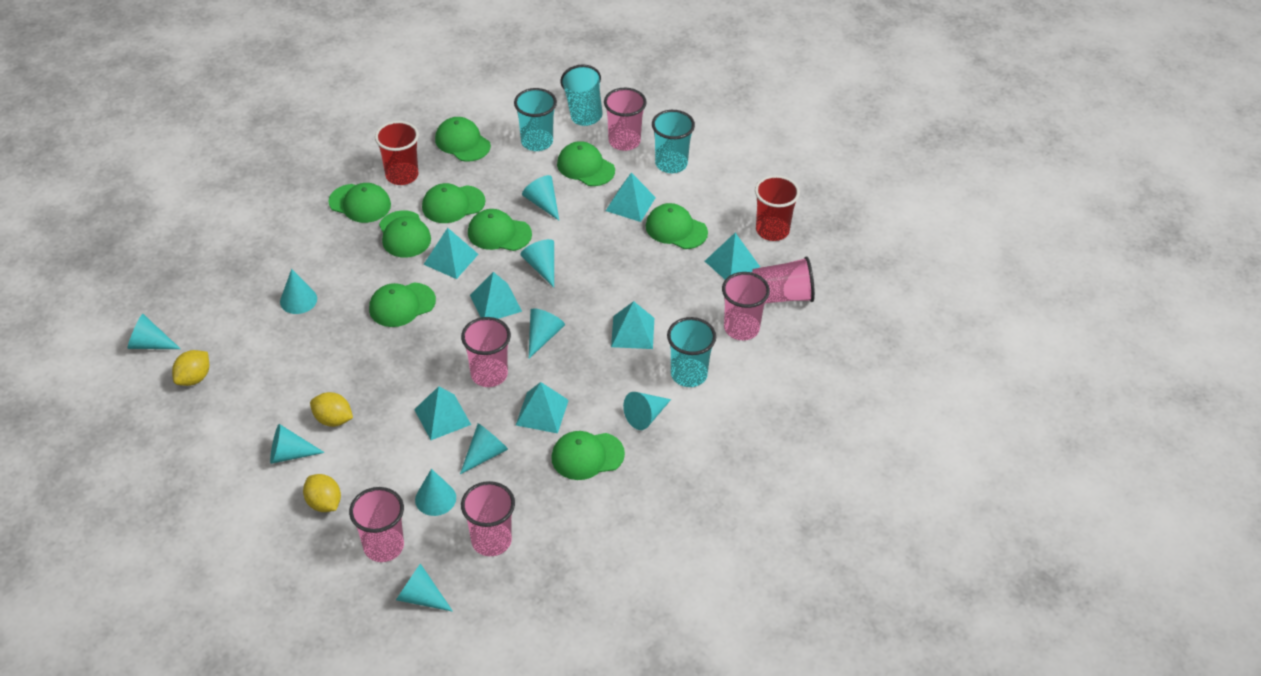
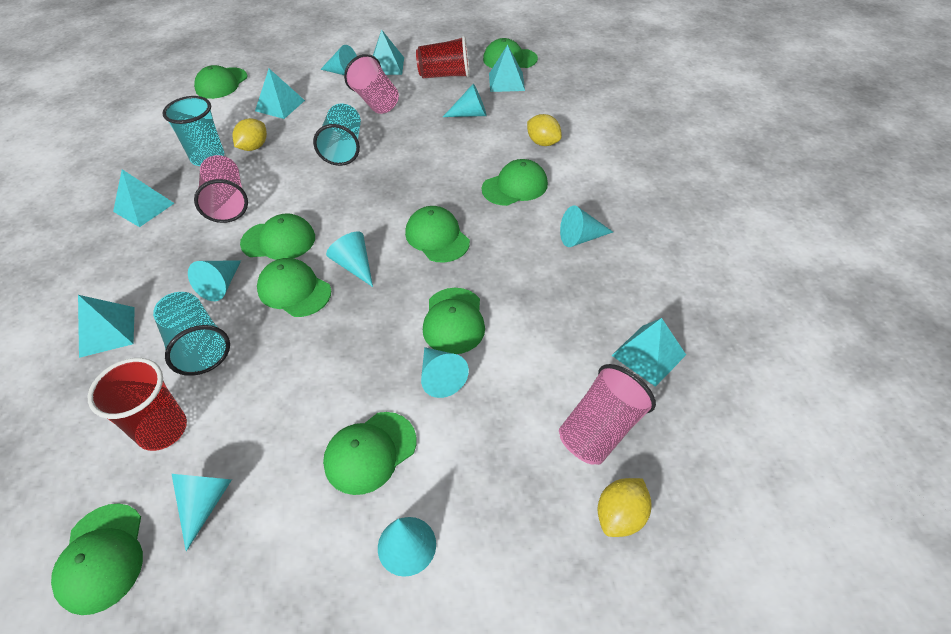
pink cup: [349,487,404,562] [461,317,511,387] [461,481,515,556] [604,88,647,151] [722,272,770,340] [751,256,815,303] = 6 -> [194,155,248,223] [344,54,399,114] [559,364,656,465] = 3
turquoise cone: [128,314,181,349] [270,424,325,464] [280,269,317,314] [396,563,453,612] [415,469,456,516] [460,423,508,474] [520,239,554,287] [522,175,559,220] [529,308,565,358] [623,392,671,430] = 10 -> [172,474,232,551] [188,260,241,301] [320,45,357,75] [326,231,373,287] [378,517,436,577] [421,347,469,398] [443,84,487,117] [560,206,613,247] = 8
turquoise cup: [514,88,557,151] [561,64,603,126] [652,110,695,173] [667,317,716,387] = 4 -> [153,292,230,376] [162,96,224,166] [313,104,361,166] = 3
turquoise pyramid: [414,386,471,440] [423,228,479,279] [470,272,522,319] [516,382,569,433] [606,173,656,222] [611,301,654,349] [705,233,760,279] = 7 -> [78,295,135,358] [113,169,175,227] [255,69,305,119] [373,29,404,75] [489,44,525,92] [611,318,686,387] = 6

